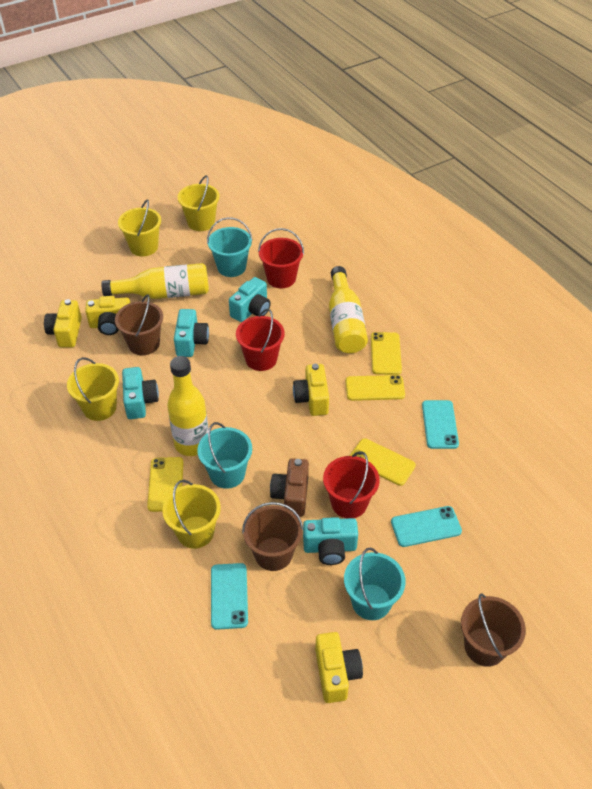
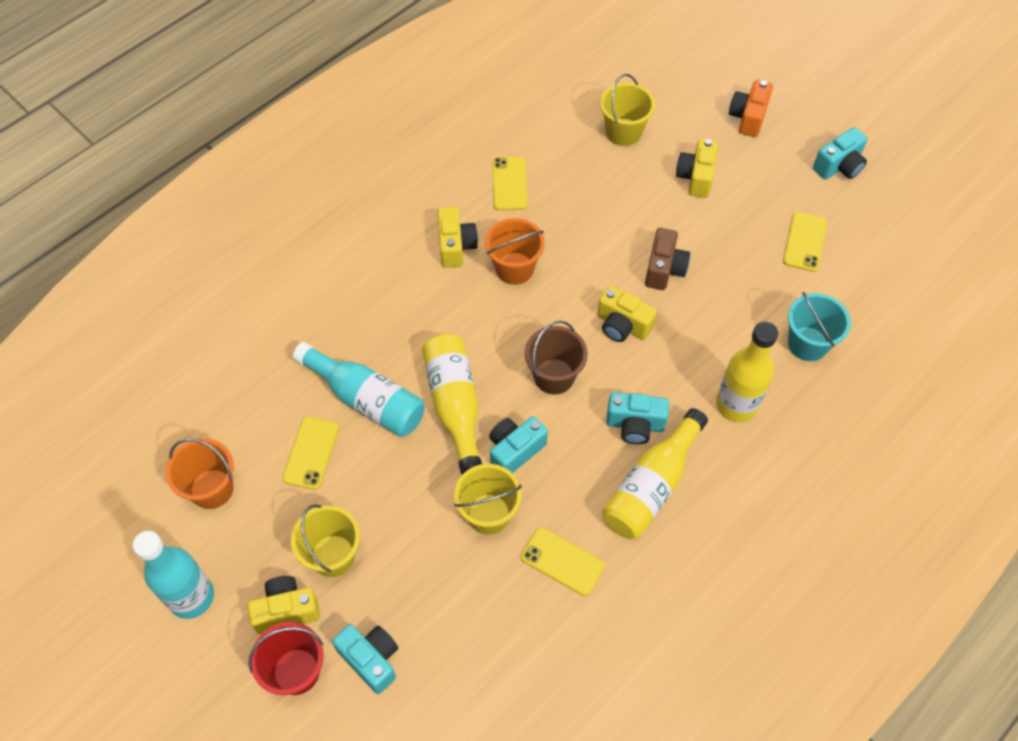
brown bucket: [115,294,163,356] [242,502,303,571] [461,594,526,667] = 3 -> [525,320,588,395] = 1
orange bucket: none = 0 -> [166,438,234,509] [485,218,545,285] = 2
orange camera: none = 0 -> [729,80,773,137] = 1
red bucket: [236,309,285,371] [258,228,304,288] [323,451,380,518] = 3 -> [248,622,324,695] = 1
turquoise bottle: none = 0 -> [133,531,214,619] [293,342,425,437] = 2
turquoise bucket: [197,422,252,489] [207,217,253,277] [344,548,406,620] = 3 -> [788,292,851,361] = 1
turquoise phone: [211,563,248,630] [391,506,462,547] [422,400,459,449] = 3 -> none = 0
yellow bucket: [67,357,119,421] [118,200,161,257] [162,480,221,549] [178,175,220,231] = 4 -> [291,504,360,577] [454,464,522,535] [600,74,655,146] = 3

